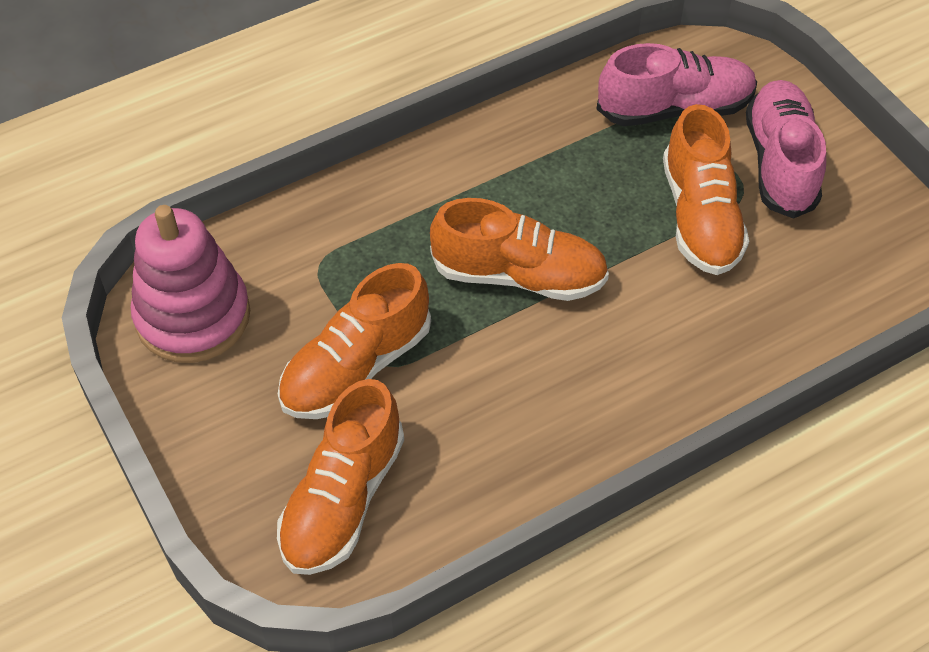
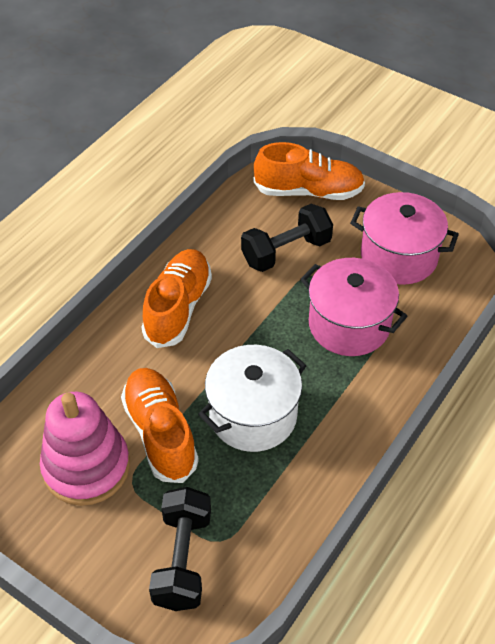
black dumbbell: none = 0 -> [149,487,211,611] [241,204,333,272] = 2
orange shoe: [277,379,404,575] [278,263,431,419] [430,198,609,301] [663,104,749,275] = 4 -> [121,368,199,483] [141,249,212,348] [254,142,365,200] = 3
pink pot: none = 0 -> [300,258,407,356] [350,192,459,285] = 2
pink shoe: [597,43,757,126] [746,80,826,219] = 2 -> none = 0
white pot: none = 0 -> [198,345,307,452] = 1

